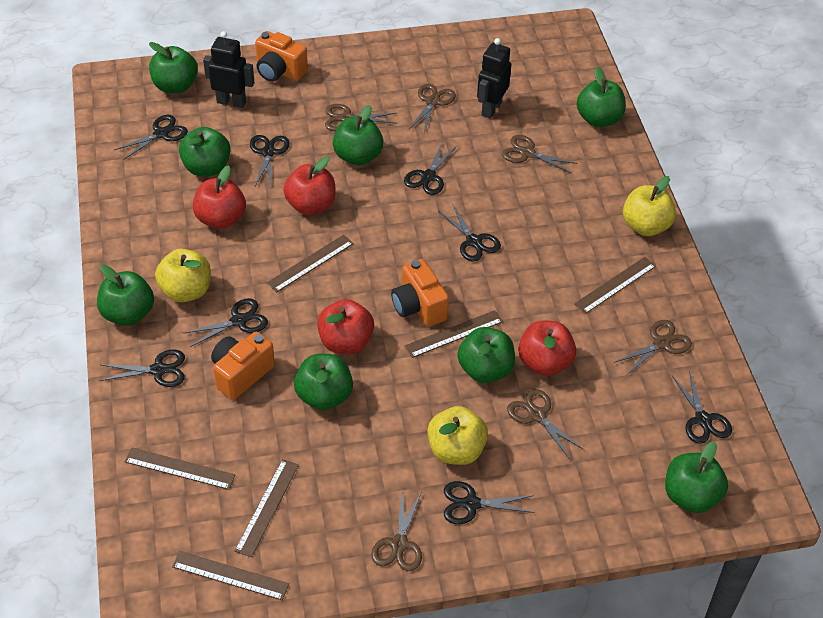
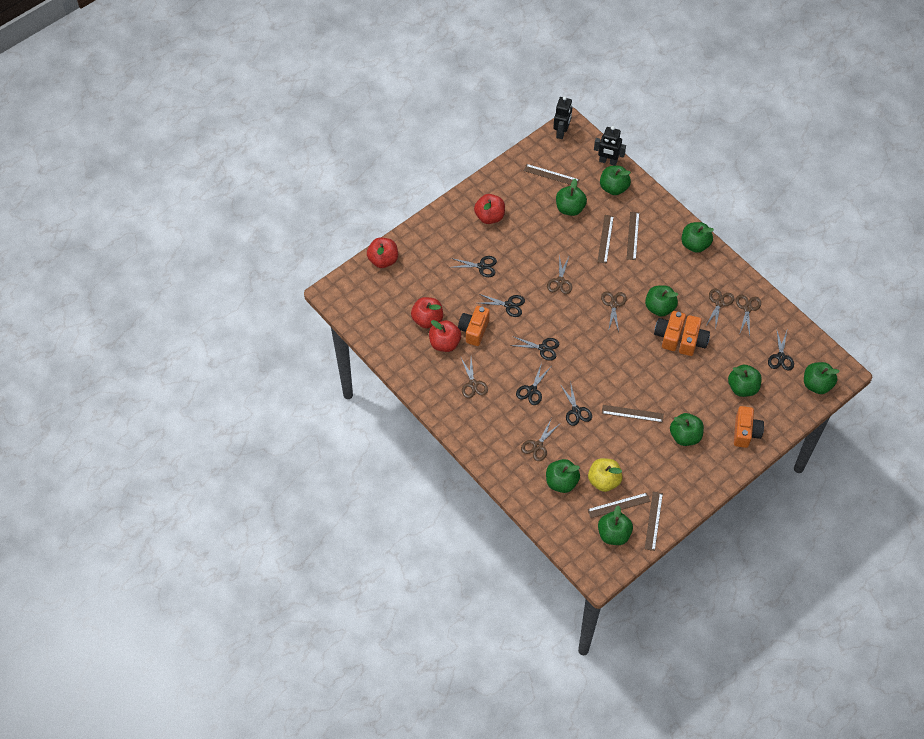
black scissors: [99,350,185,387] [114,115,188,160] [184,298,268,347] [250,135,290,187] [404,143,457,195] [439,205,501,261] [444,481,535,524] [672,370,732,444] = 8 -> [451,256,497,277] [480,294,525,317] [510,336,559,361] [516,363,551,405] [560,381,592,426] [768,328,794,370] = 6
green apple: [97,265,154,326] [149,42,198,94] [179,127,231,176] [294,354,353,410] [333,105,384,166] [457,327,515,383] [577,67,626,127] [665,442,728,513] = 8 -> [546,459,580,493] [556,179,587,216] [598,505,633,545] [600,166,631,195] [645,285,678,317] [670,413,704,446] [681,222,714,253] [728,365,762,397] [804,362,840,394] = 9
orange camera: [211,332,275,400] [255,31,308,82] [391,259,449,327] = 3 -> [458,306,490,346] [654,311,686,351] [679,315,710,356] [734,406,764,448] = 4
yellow apple: [155,249,211,302] [427,406,488,465] [623,176,676,236] = 3 -> [588,458,623,492] = 1

